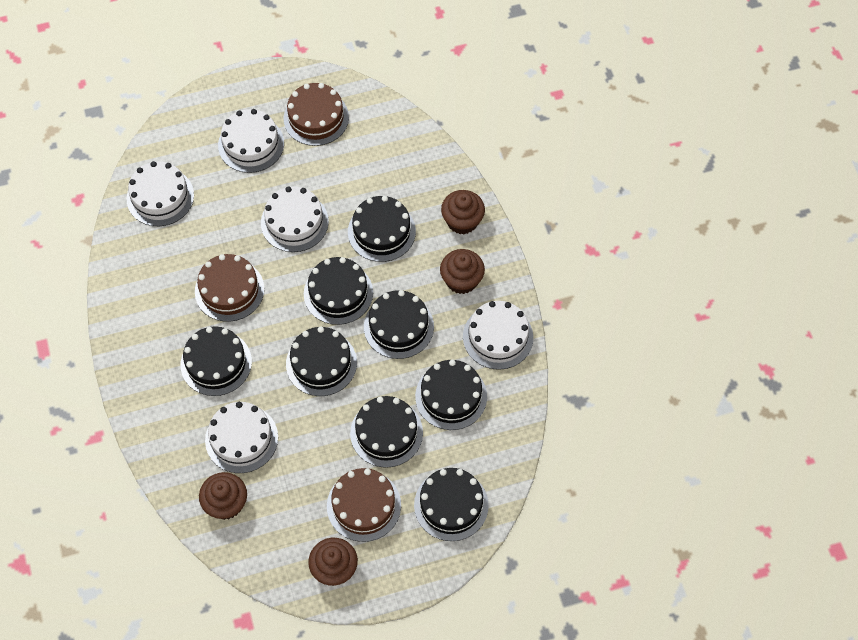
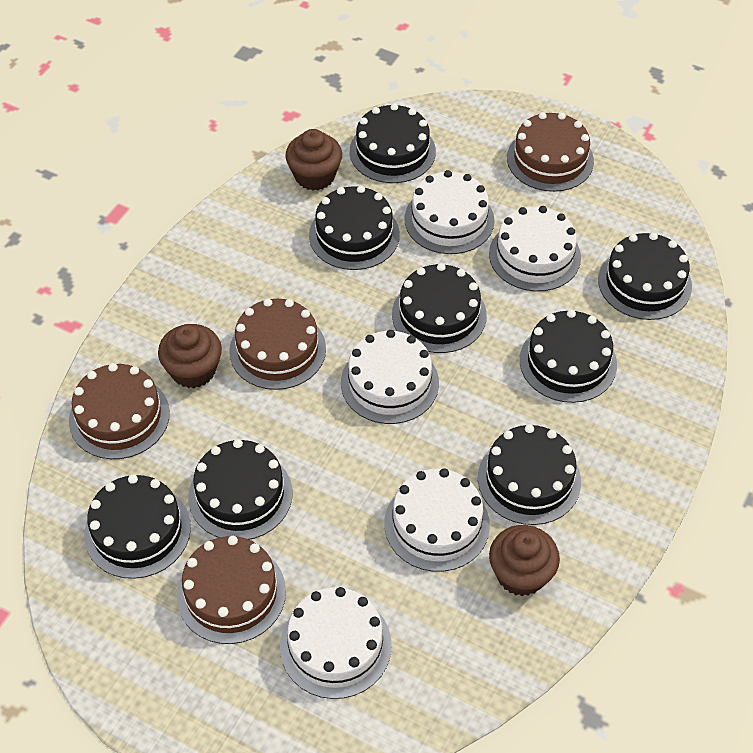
brown cake: [195,254,264,322] [284,83,349,146] [327,468,401,542] = 3 -> [69,363,170,459] [177,536,286,644] [229,298,326,390] [507,112,594,192] = 4
brown cupcake: [199,472,247,520] [308,538,358,586] [440,249,485,294] [441,190,485,234] = 4 -> [158,324,222,388] [285,129,342,191] [489,525,560,596] = 3

